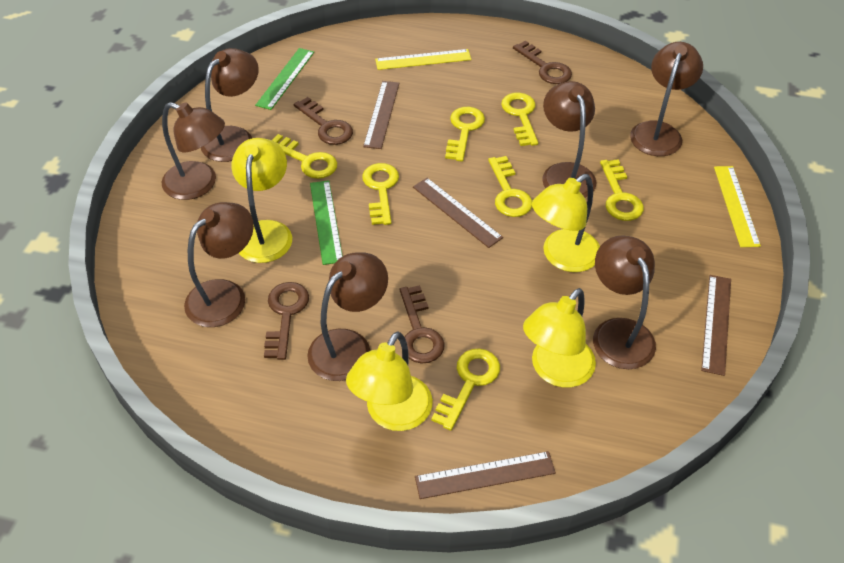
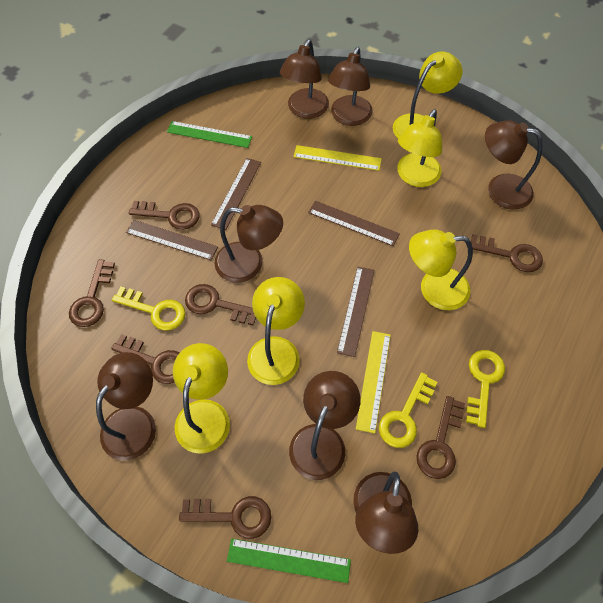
brown key: [264,282,309,360] [294,97,353,145] [400,285,445,364] [513,41,572,84] = 4 -> [69,259,115,327] [111,334,180,384] [129,201,199,230] [179,496,271,539] [185,284,256,325] [416,396,465,479] [471,234,543,272] = 7
yellow key: [271,134,337,179] [362,163,399,225] [431,348,500,431] [445,107,485,162] [488,156,532,217] [501,93,538,146] [600,159,644,221] = 7 -> [112,287,185,330] [379,372,437,448] [466,350,505,428] = 3
yellow lamp: [231,138,292,263] [346,332,433,431] [523,288,596,388] [532,174,600,272] = 4 -> [173,343,230,454] [247,277,305,385] [393,51,463,138] [397,109,442,187] [409,230,473,310] = 5

